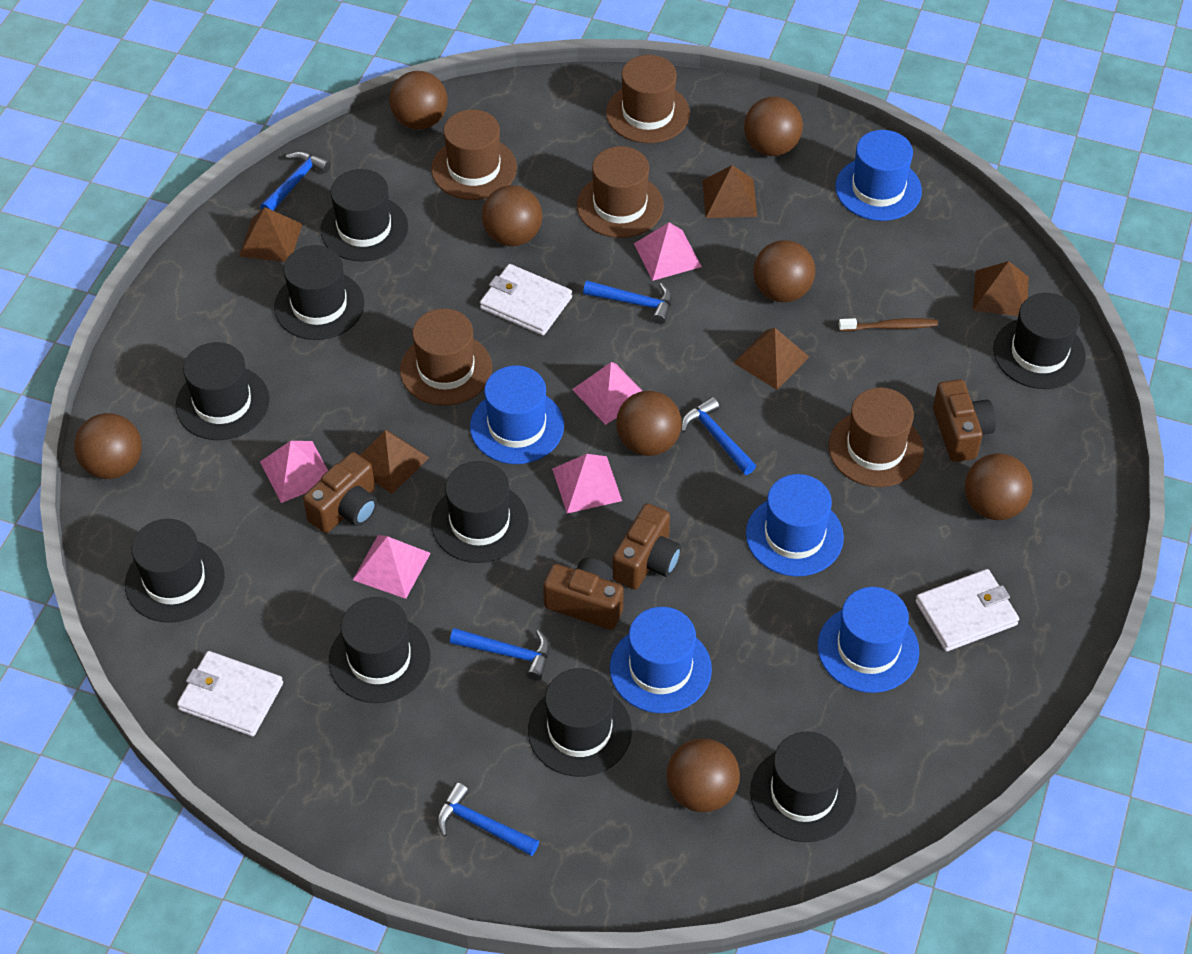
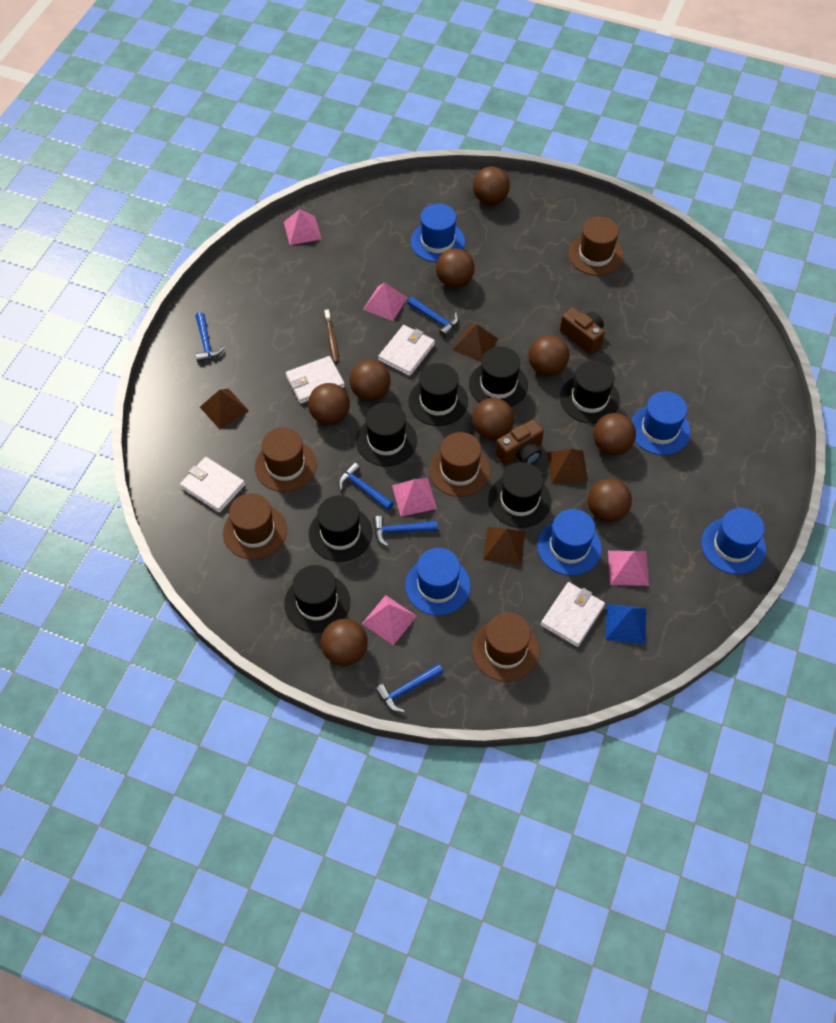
black hat: [125,519,225,623] [176,342,270,440] [274,245,364,340] [320,169,408,262] [329,597,431,703] [431,461,529,563] [528,668,632,777] [750,732,857,842] [993,293,1086,389] = 9 -> [284,565,350,633] [309,496,372,562] [356,402,417,466] [409,363,468,426] [469,347,528,407] [488,462,551,528] [560,361,620,424] = 7
blue pyramid: none = 0 -> [605,604,646,644] = 1
brown ball: [74,413,142,479] [389,71,448,130] [482,185,542,246] [616,390,682,456] [667,738,740,812] [744,97,803,156] [753,240,815,302] [964,453,1033,520] = 8 -> [308,383,350,425] [321,619,368,666] [349,360,391,401] [436,248,475,288] [472,398,514,440] [473,166,510,205] [529,335,569,376] [588,478,632,522] [593,413,636,455] = 9
brown camera: [303,452,377,533] [543,558,624,630] [612,503,681,589] [933,379,996,462] = 4 -> [495,419,544,465] [560,307,605,355] = 2
brown pyramid: [239,207,302,262] [360,430,429,494] [702,165,757,218] [733,328,809,390] [973,261,1029,316] = 5 -> [200,389,249,429] [453,324,498,362] [483,527,525,565] [547,449,588,484] = 4
white wallet: [177,651,283,736] [480,264,572,335] [916,569,1019,652] = 3 -> [180,457,245,513] [286,356,345,404] [378,325,435,376] [541,582,605,647] = 4

